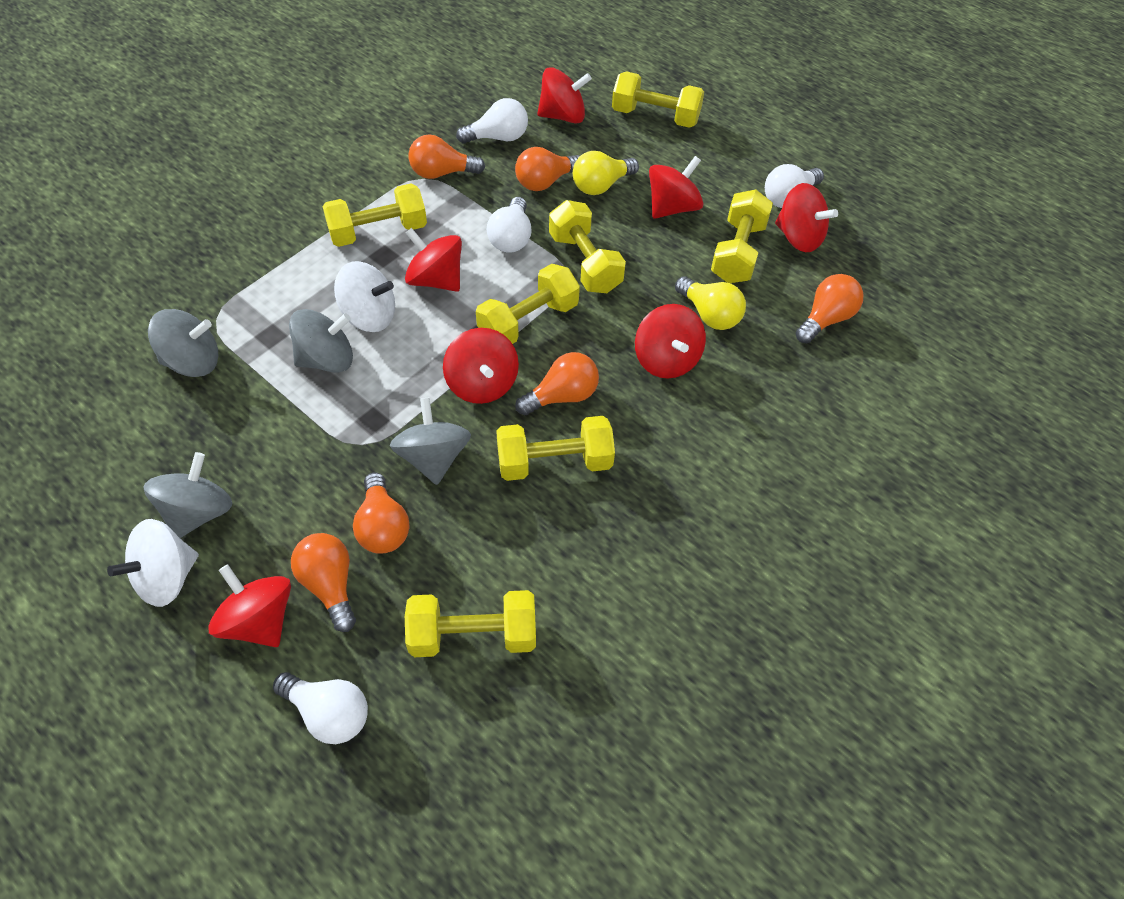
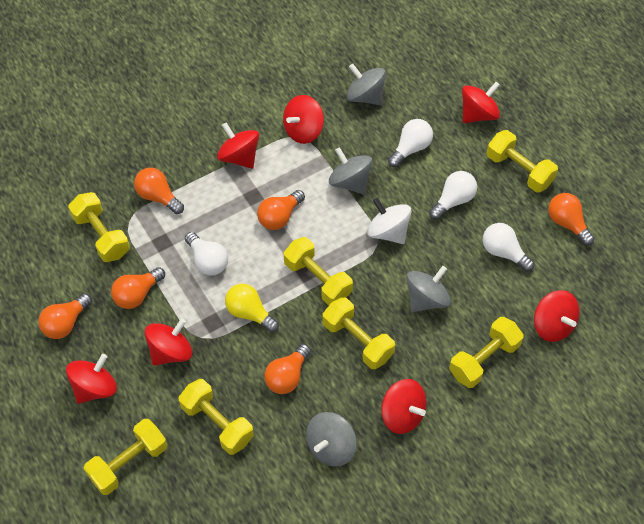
white spinning top: [107,519,199,607] [334,261,395,332] = 2 -> [367,198,412,244] = 1
yellow light bulb: [573,151,639,195] [675,276,746,330] = 2 -> [225,284,279,332] = 1

